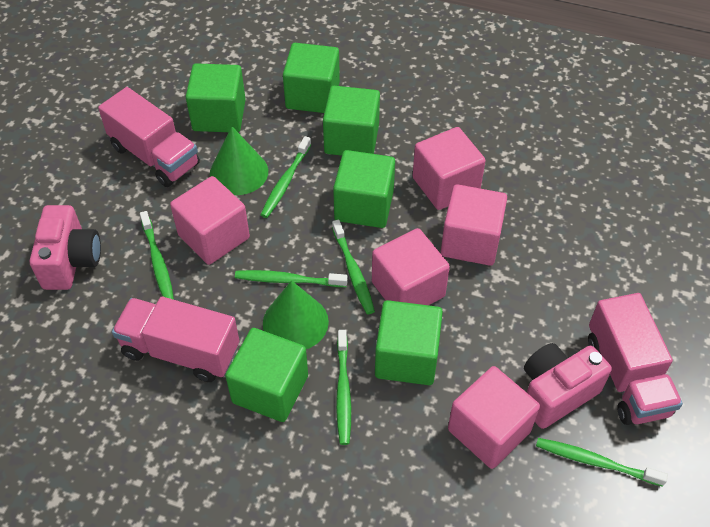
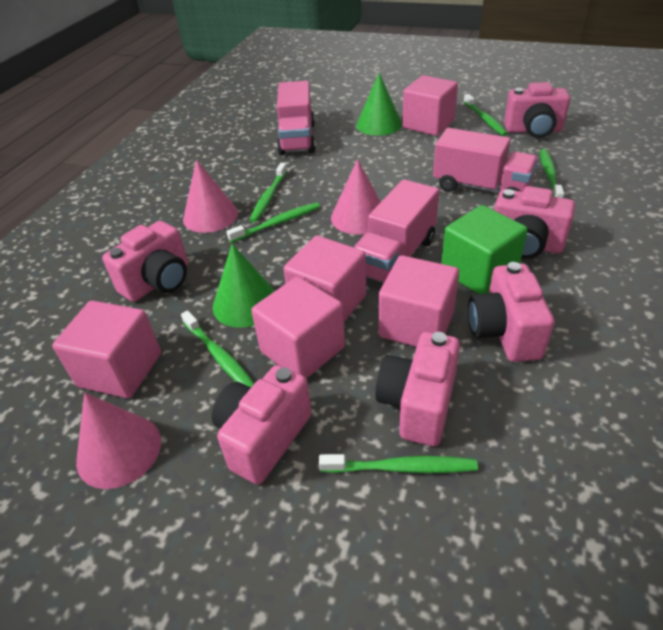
green cube: [186,63,246,132] [225,328,308,422] [283,43,340,113] [323,86,380,156] [333,150,395,228] [375,300,443,385] = 6 -> [441,205,528,294] = 1
pink camera: [30,205,101,290] [524,343,612,429] = 2 -> [102,221,188,302] [212,365,312,485] [375,332,460,446] [468,262,554,362] [494,186,575,259] [504,82,570,138] = 6
pink cone: none = 0 -> [76,393,161,489] [183,160,238,233] [331,159,381,235] = 3

